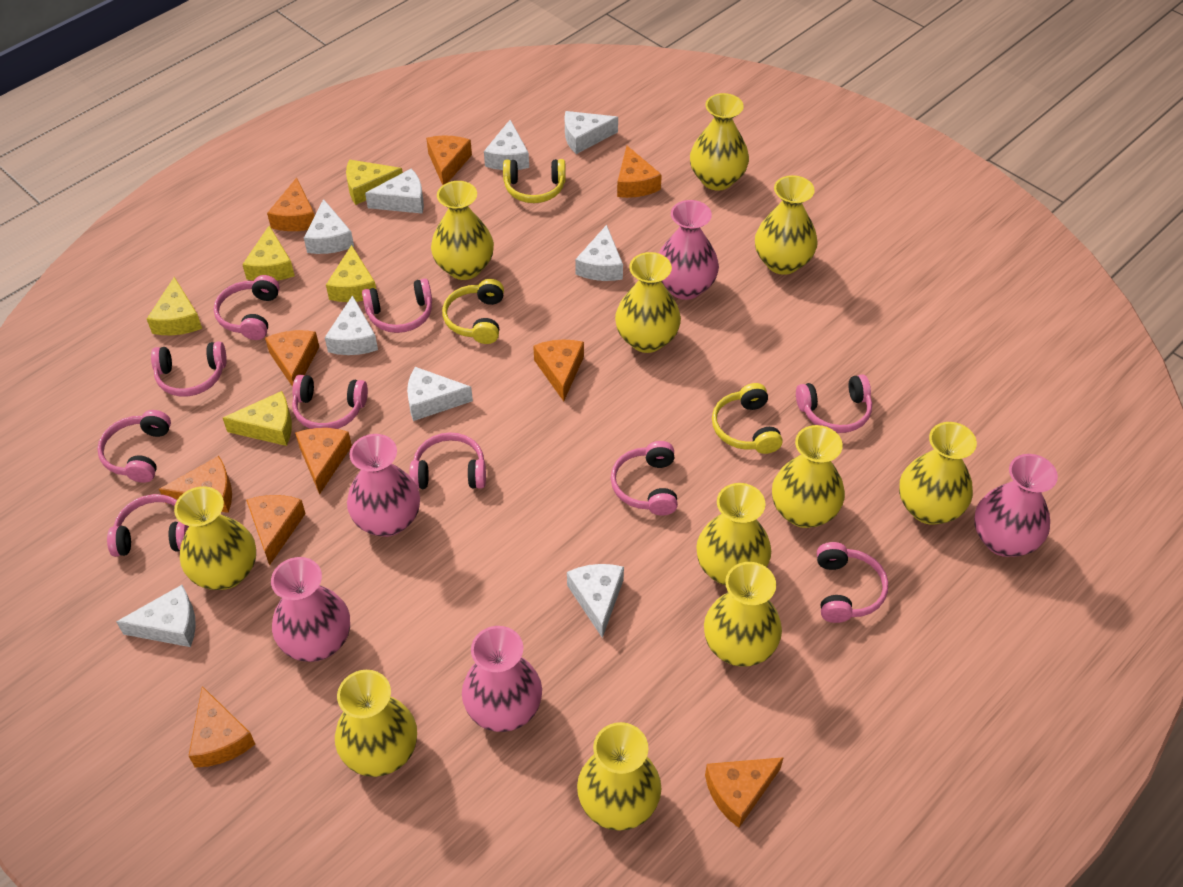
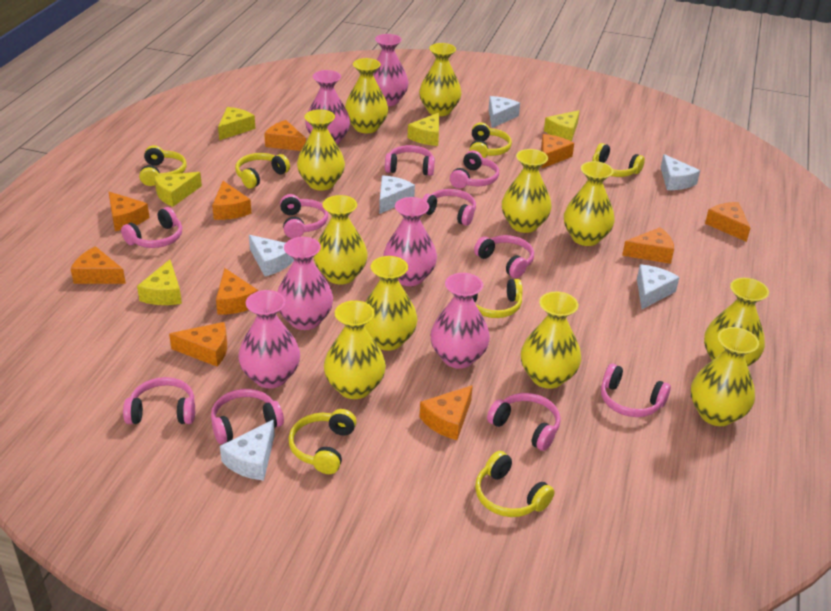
pink vase: [271,557,350,662] [347,434,420,537] [462,626,542,732] [659,200,719,300] [974,454,1058,557] = 5 -> [238,290,300,388] [277,237,333,330] [305,70,350,145] [373,34,409,106] [383,197,437,286] [430,273,490,369] = 6
white cheese: [116,585,196,647] [304,199,354,254] [325,295,378,355] [365,169,424,214] [407,367,473,421] [484,120,529,170] [565,111,618,154] [567,564,624,638] [575,225,623,281] = 9 -> [220,420,275,481] [249,235,294,276] [379,175,415,214] [489,96,520,128] [637,264,679,309] [661,154,700,190] = 6
yellow headphones: [442,279,504,344] [503,159,566,203] [712,383,783,454] = 3 -> [139,145,187,186] [235,153,290,189] [288,409,357,474] [469,122,512,158] [472,279,523,318] [475,451,555,517] [592,143,645,177] = 7

